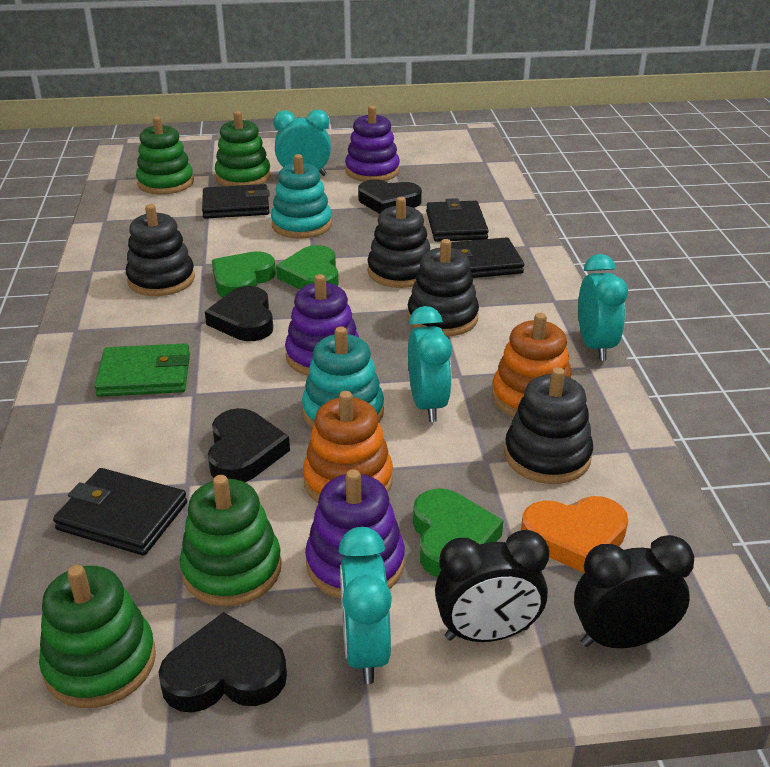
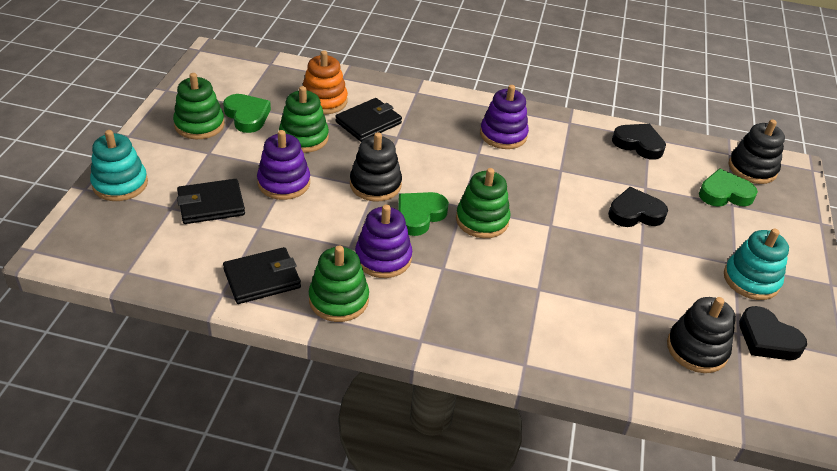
black clock: [435,530,549,642] [574,535,694,648] = 2 -> none = 0
black heart: [159,612,287,713] [205,286,273,341] [208,408,290,482] [358,179,422,214] = 4 -> [608,187,668,227] [612,124,666,160] [739,306,807,360] = 3
black stacking toy: [126,204,195,296] [367,197,430,288] [407,239,479,337] [504,367,593,484] = 4 -> [350,132,402,202] [667,297,736,373] [728,119,785,184] = 3
black wallet: [53,468,187,556] [202,184,270,219] [426,198,489,242] [451,237,524,278] = 4 -> [177,179,245,224] [223,247,301,304] [335,98,402,142] = 3
green wallet: [94,343,190,397] = 1 -> none = 0
orange heart: [521,496,628,573] = 1 -> none = 0
orange stacking toy: [303,391,393,503] [492,313,572,417] = 2 -> [303,50,348,114] = 1
turquoise clock: [273,110,331,176] [338,527,392,684] [408,306,452,422] [578,254,628,361] = 4 -> none = 0

